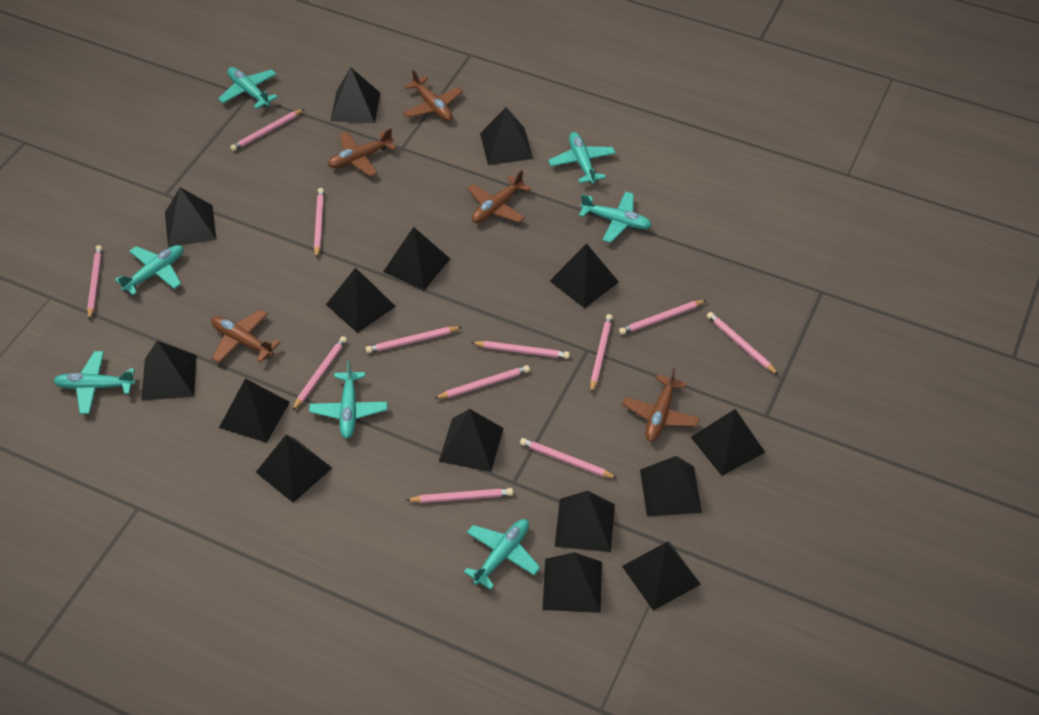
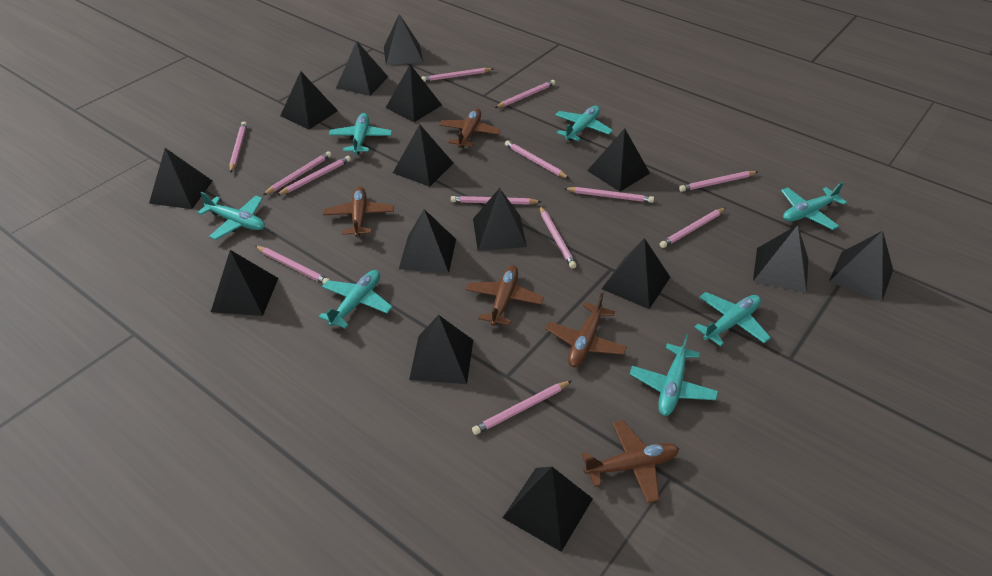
pink pencil: [87,245,102,321] [230,109,304,151] [292,336,347,411] [314,188,324,259] [366,327,462,353] [406,488,513,503] [434,365,530,399] [471,341,570,359] [520,438,617,478] [590,314,613,394] [619,300,706,335] [707,312,779,375] = 12 -> [229,122,247,173] [255,246,330,284] [263,151,332,195] [276,156,351,196] [421,68,493,82] [451,196,541,205] [472,381,571,435] [495,80,555,108] [505,140,570,179] [540,206,576,269] [564,187,654,203] [660,208,726,248] [679,171,758,192] = 13

